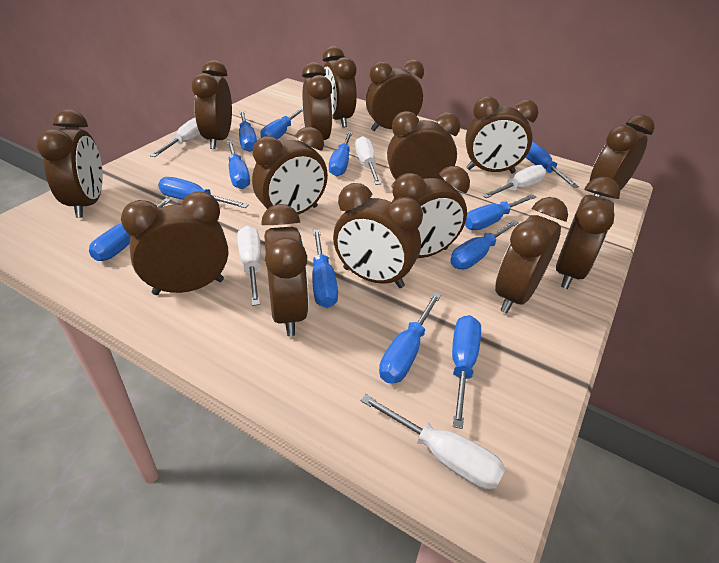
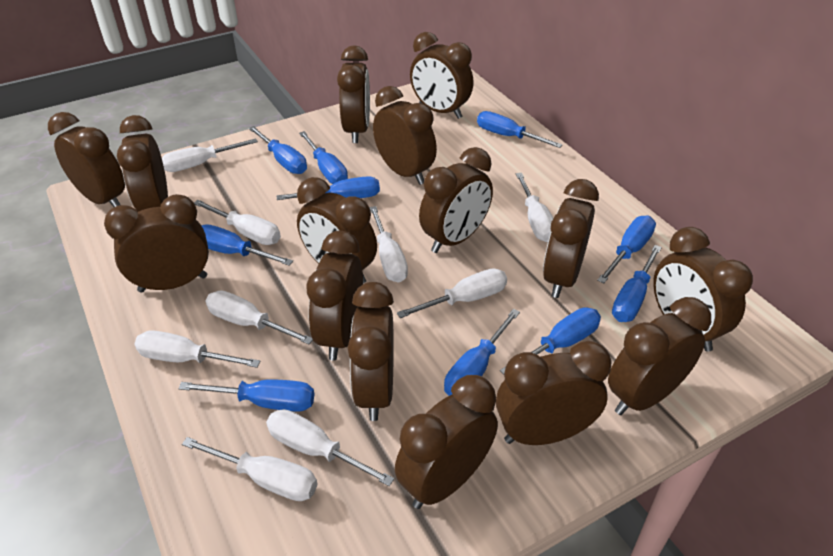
blue screwdriver: [89,198,171,261] [158,177,249,208] [227,141,250,189] [239,111,257,152] [260,108,303,139] [312,229,338,308] [329,132,353,176] [379,292,441,383] [450,220,519,269] [452,315,481,429] [465,194,536,230] [526,142,579,188] = 12 -> [178,380,315,412] [201,224,293,266] [248,126,307,174] [277,176,380,200] [299,131,348,184] [444,309,520,396] [477,111,563,148] [500,307,601,374] [597,215,656,283] [612,245,662,322] = 10
white screwdriver: [150,118,201,157] [237,226,261,306] [355,136,381,185] [360,394,505,489] [482,165,546,198] = 5 -> [134,330,260,368] [162,138,258,172] [182,437,318,501] [194,200,281,245] [206,291,313,344] [266,409,394,486] [369,206,408,283] [397,268,507,318] [516,173,553,242] = 9

